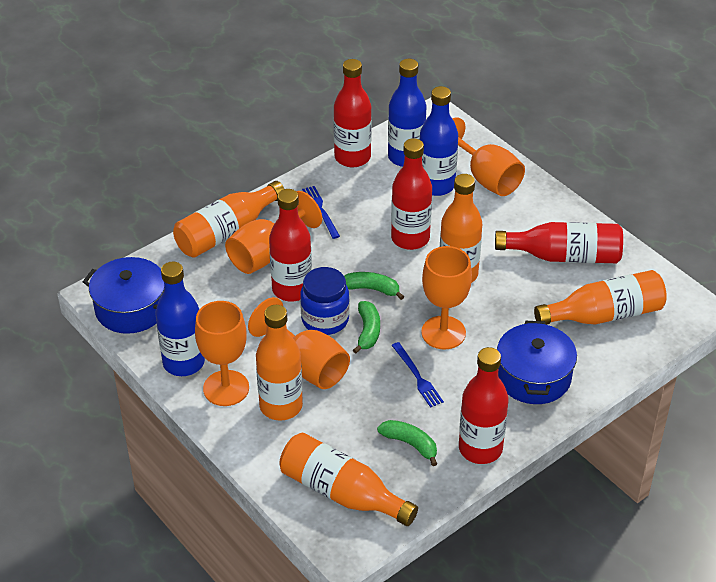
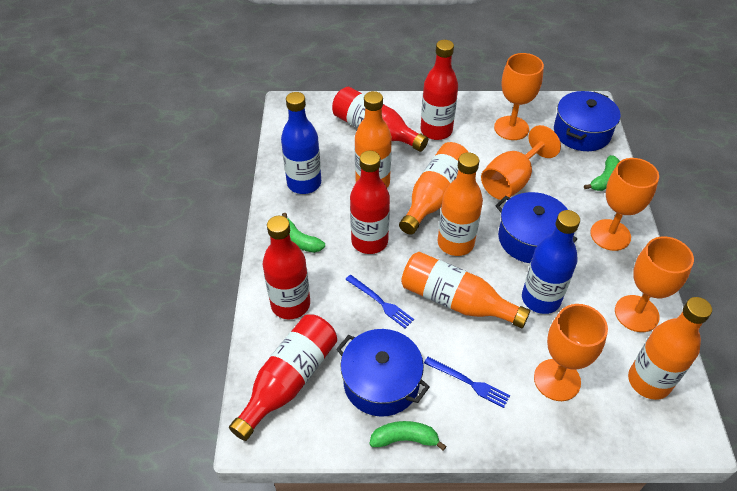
blue bottle: [156,262,205,376] [388,59,426,167] [420,86,458,196] = 3 -> [281,92,321,194] [522,210,580,314] = 2
blue jar: [300,267,350,335] = 1 -> none = 0
blue pot: [83,257,164,334] [497,321,577,404] = 2 -> [336,329,430,417] [495,192,577,263] [554,91,621,151] = 3

